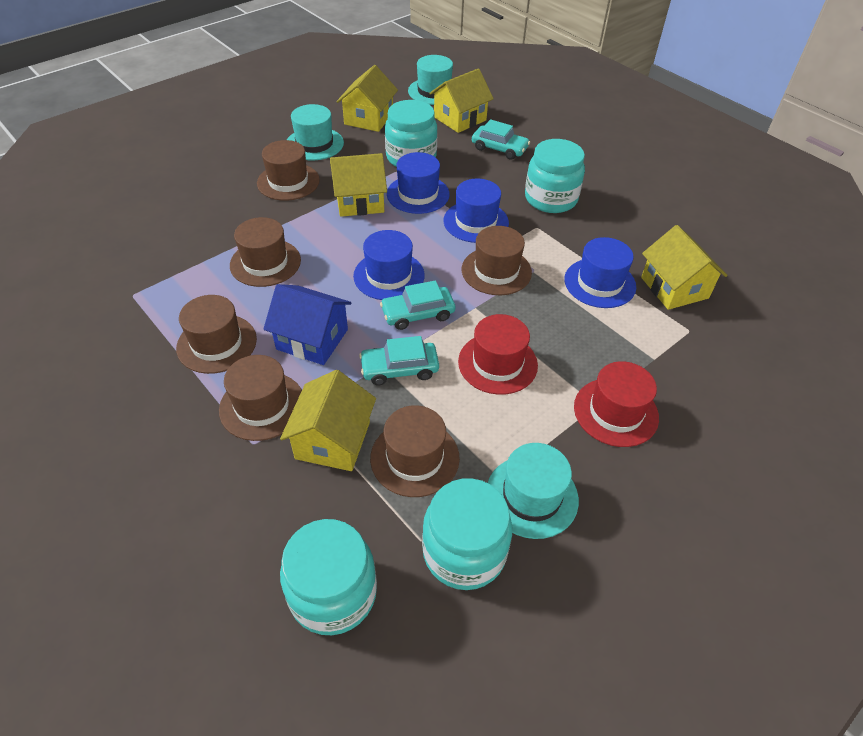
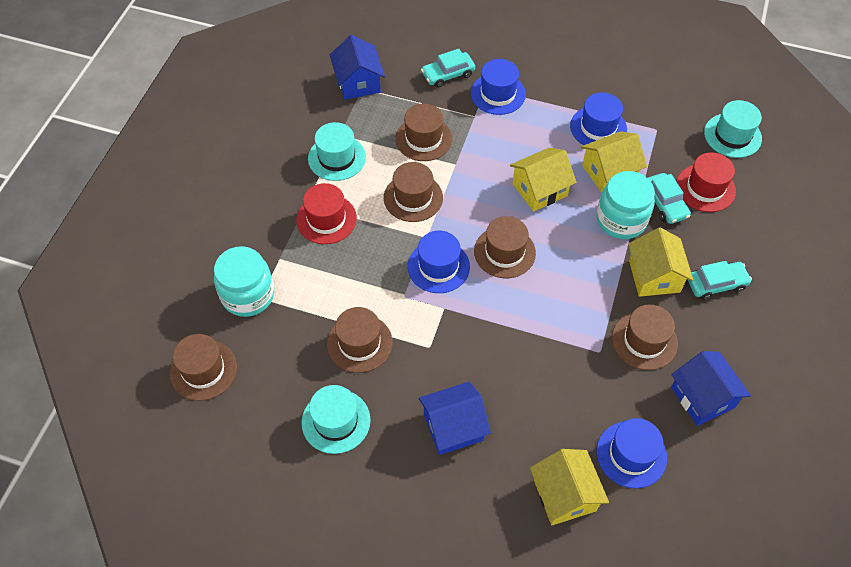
blue house: [264,284,352,365] = 1 -> [330,35,385,100] [419,381,491,455] [671,351,751,426] = 3
turquoise jar: [280,519,377,635] [385,100,437,167] [422,478,512,590] [525,139,585,213] = 4 -> [214,246,274,317] [596,171,655,239] = 2
yellow house: [280,370,376,471] [330,153,387,217] [337,65,398,132] [429,68,494,133] [641,225,728,310] = 5 -> [510,148,576,212] [530,449,609,525] [581,131,647,193] [628,228,693,297] = 4

